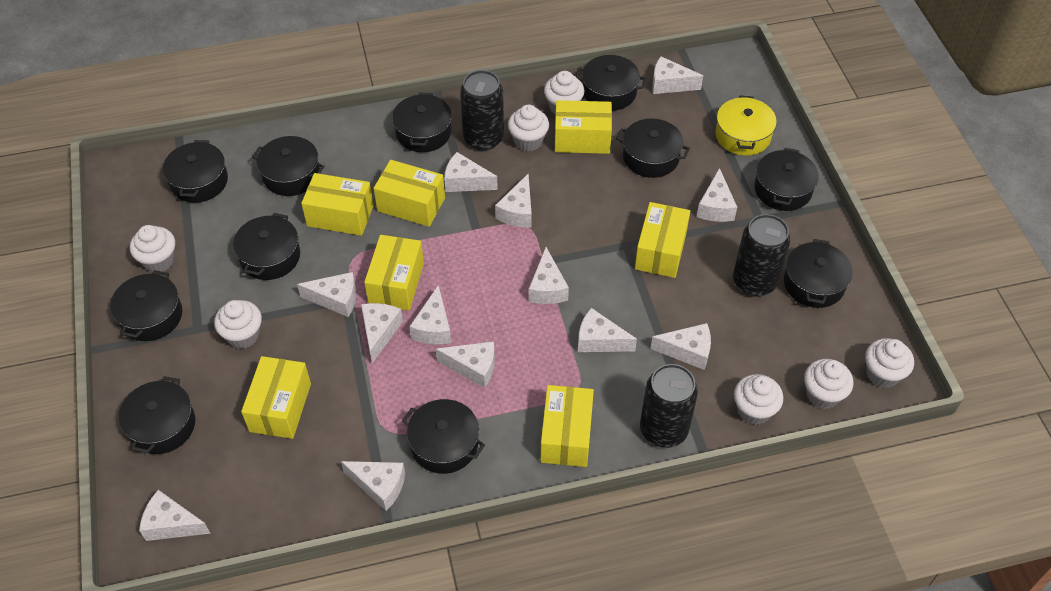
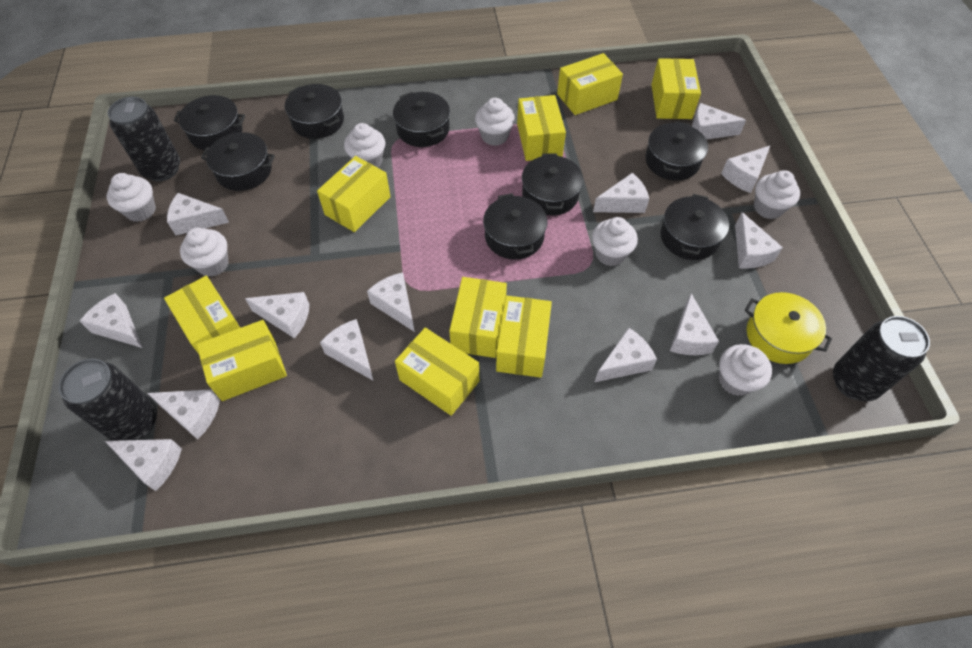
black pot: [110,270,182,341] [119,376,195,454] [163,140,228,203] [233,213,300,280] [252,136,324,196] [392,93,452,152] [402,399,485,474] [576,55,646,111] [616,119,690,178] [754,148,819,211] [784,239,853,308] = 11 -> [174,95,245,150] [201,132,275,191] [285,84,344,139] [393,92,450,147] [483,193,547,260] [522,153,583,216] [645,121,708,181] [661,194,729,260] = 8
yellow box: [241,356,311,439] [301,173,374,236] [364,235,424,311] [374,160,445,227] [540,385,594,467] [555,100,612,154] [635,202,690,278] = 7 -> [164,276,240,354] [196,320,287,401] [317,156,391,232] [395,328,479,416] [449,277,507,358] [496,296,552,378] [517,95,566,161] [557,53,623,115] [651,58,701,119] = 9

